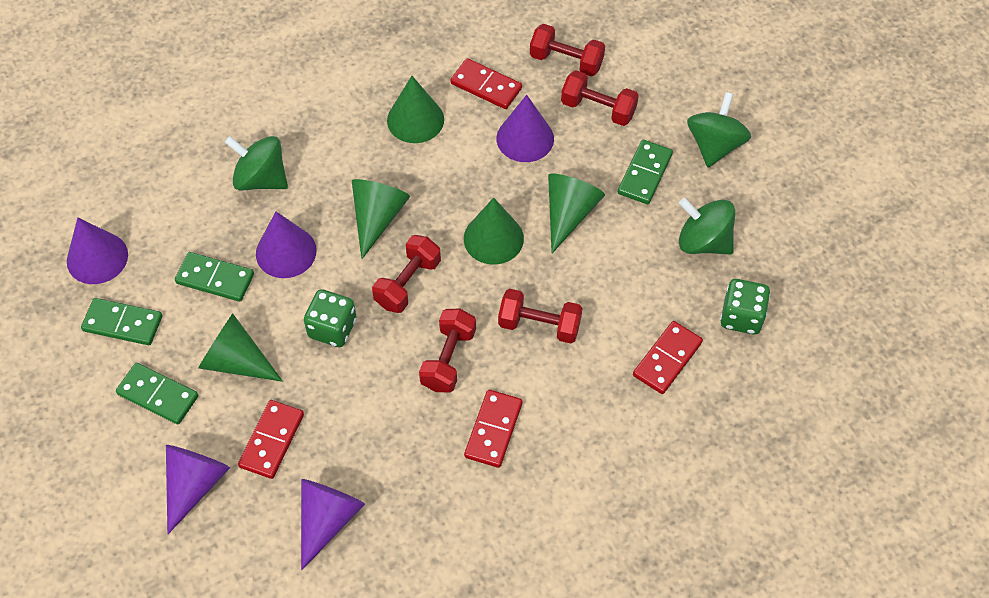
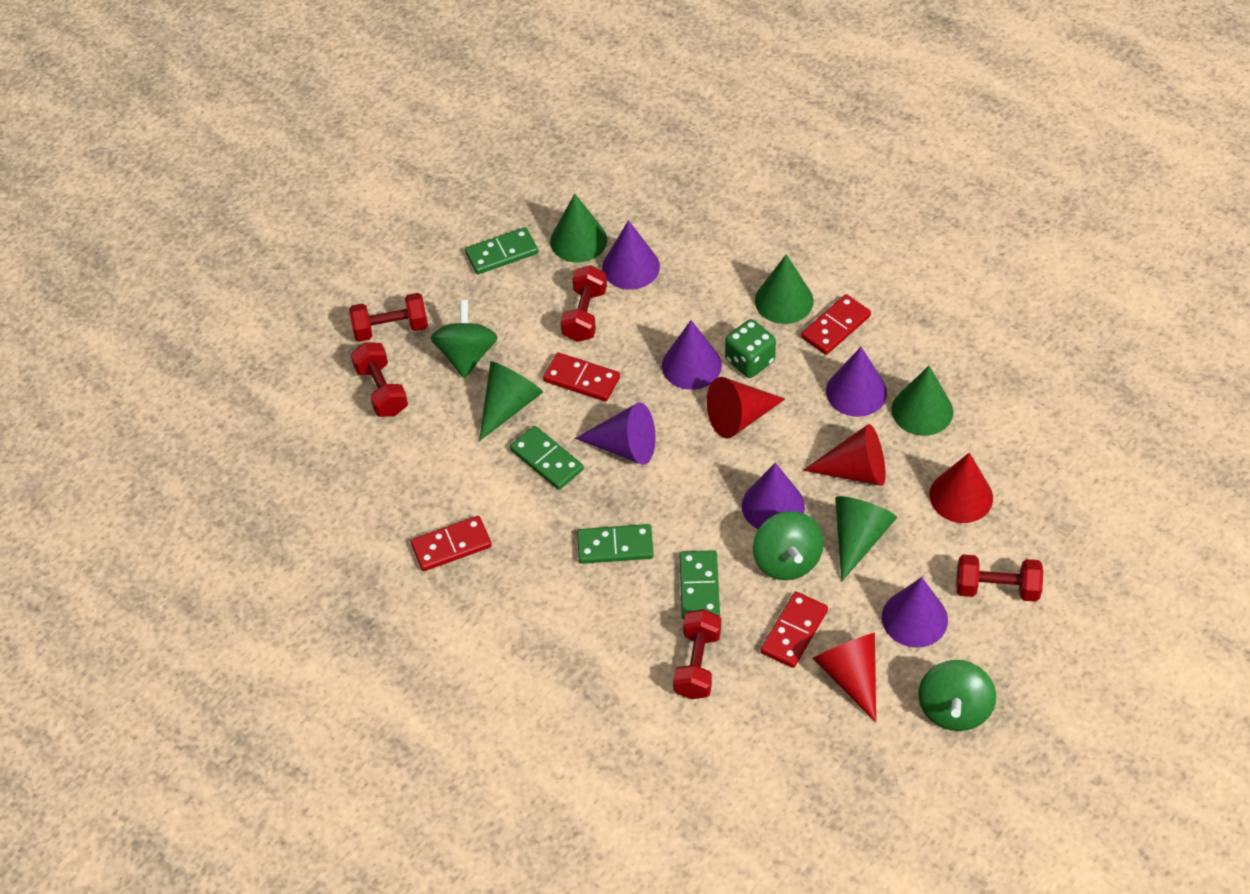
green dice: [304,289,357,347] [720,279,770,335] = 2 -> [725,319,776,378] = 1
purple cone: [67,218,128,284] [166,445,230,534] [256,212,317,278] [301,479,365,570] [496,95,554,162] = 5 -> [575,402,656,465] [602,220,660,290] [662,320,722,390] [742,463,805,529] [826,347,887,417] [882,577,948,648] = 6
red cone: none = 0 -> [707,377,785,439] [803,424,886,486] [812,633,876,723] [929,453,993,523] = 4

